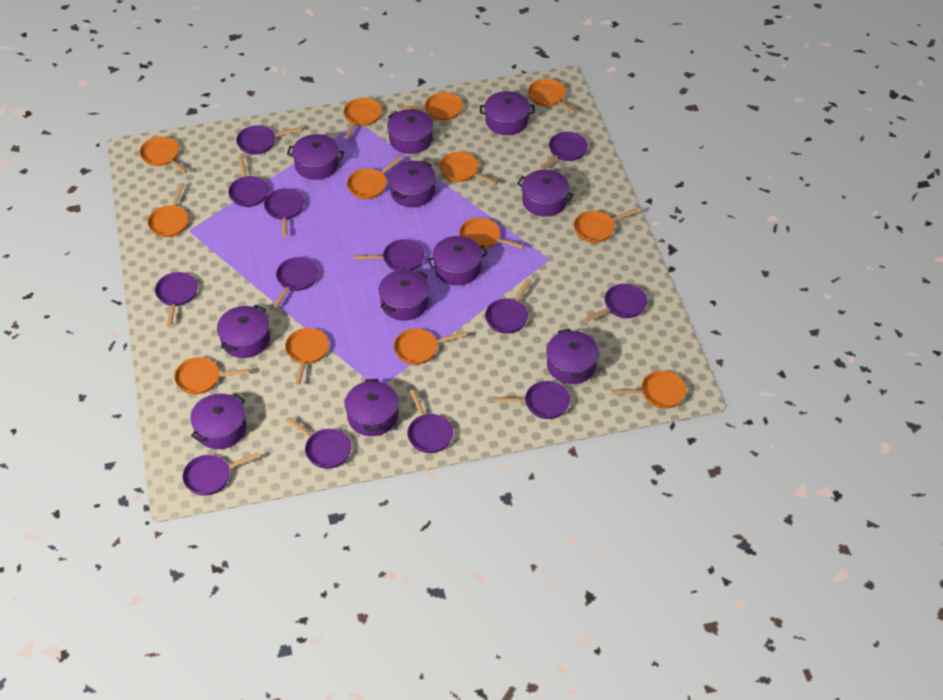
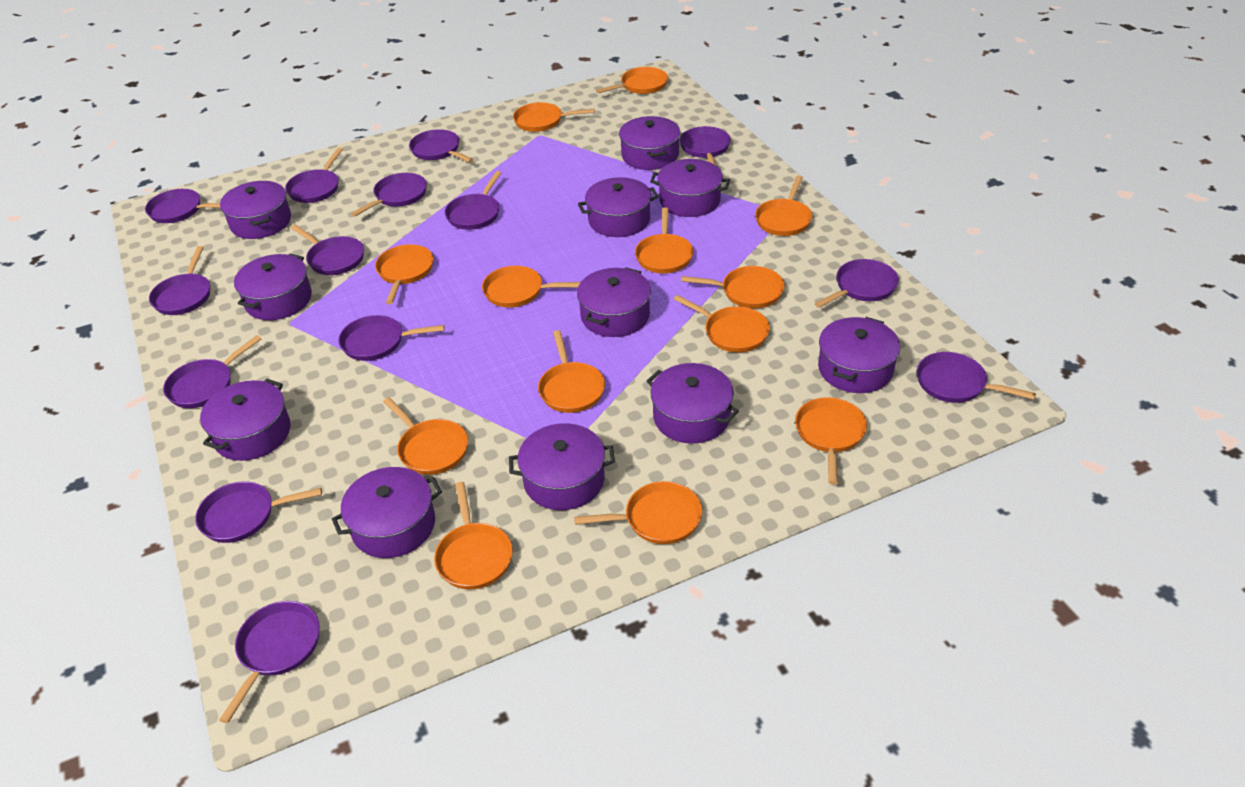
purple pan: [155,272,198,326] [182,453,260,496] [228,156,269,207] [236,125,301,155] [264,188,304,237] [272,257,318,307] [285,417,351,469] [354,239,425,271] [407,389,454,453] [485,278,531,334] [494,381,570,419] [540,132,588,170] [584,284,648,322] = 13 -> [145,189,220,223] [149,246,210,315] [163,335,261,408] [195,481,322,543] [219,601,320,723] [285,148,343,203] [291,225,364,275] [339,315,445,361] [351,173,427,217] [409,129,473,163] [445,171,501,230] [679,126,731,165] [815,259,899,308] [917,352,1036,403] = 14

